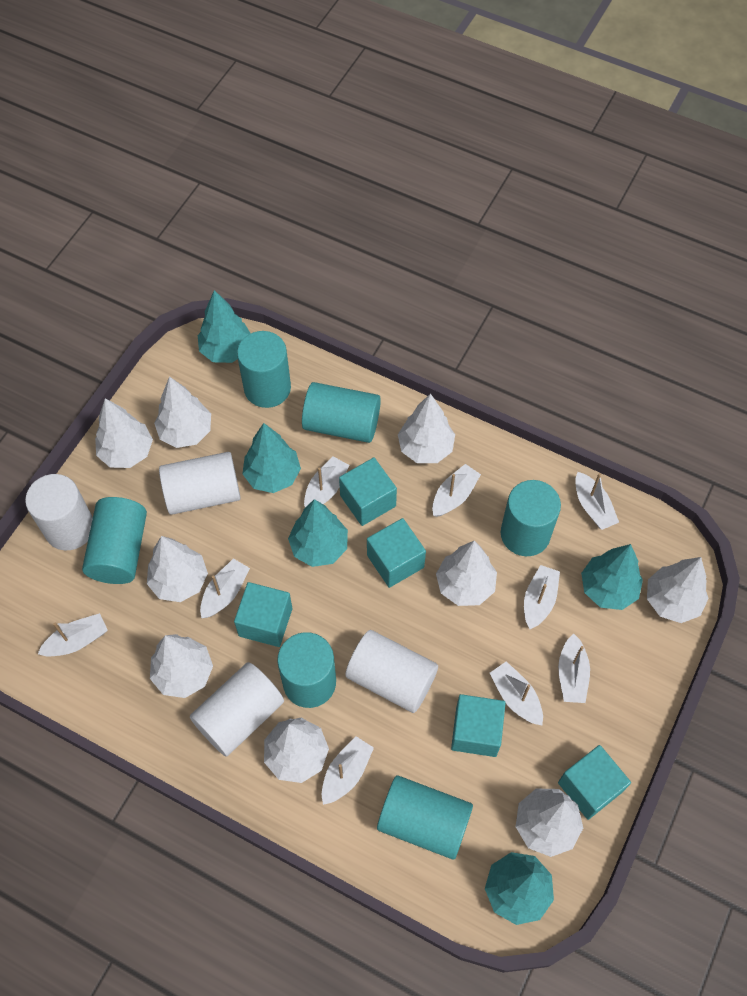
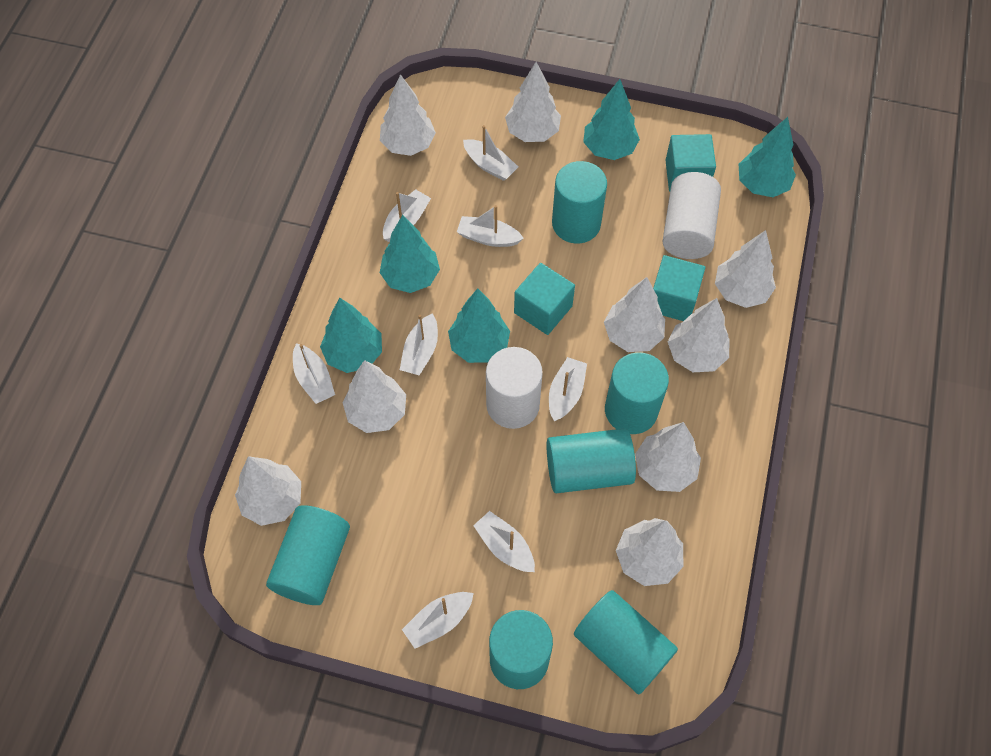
turquoise cube: [234,582,292,647] [339,458,397,526] [367,518,426,588] [451,694,506,757] [558,745,631,820] = 5 -> [514,263,575,335] [653,255,705,321] [665,134,716,192] = 3
white boat: [38,613,108,656] [200,558,250,618] [304,457,349,507] [322,736,374,805] [432,464,481,517] [490,661,543,725] [524,565,560,629] [558,634,590,703] [575,472,619,530] = 9 -> [293,343,335,404] [383,189,431,242] [400,313,438,376] [402,592,474,649] [457,205,524,247] [463,125,518,181] [473,511,535,572] [549,357,587,421] = 8
white cylinder: [25,474,93,550] [159,452,240,515] [190,662,284,757] [345,630,438,713] = 4 -> [486,347,543,429] [662,172,721,259] = 2

